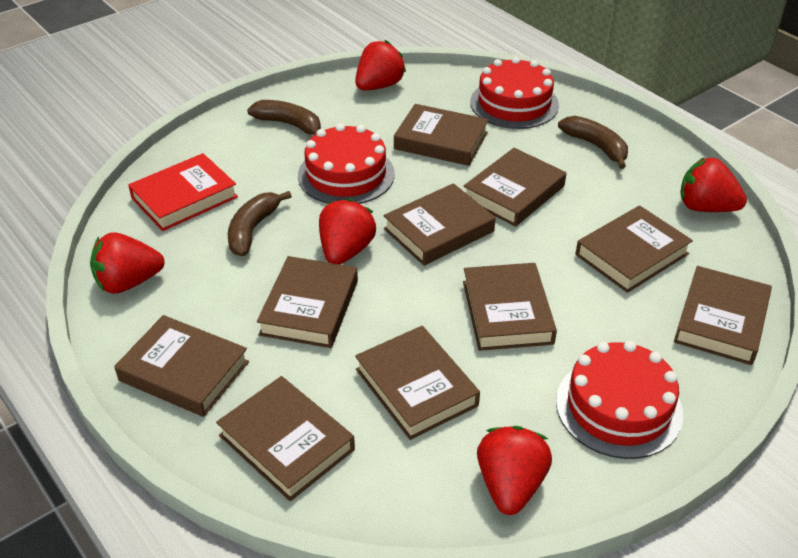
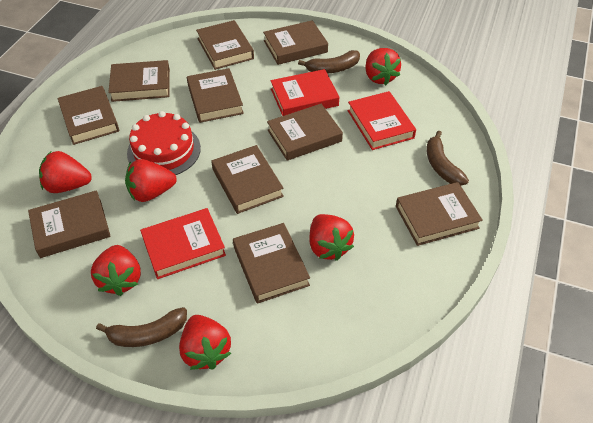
red book: [128,153,238,231] = 1 -> [140,208,226,279] [271,69,339,116] [348,91,416,150] = 3
red cake: [298,123,395,204] [471,57,559,129] [556,341,683,459] = 3 -> [127,111,201,175] = 1
red strawberry: [90,232,165,294] [319,198,376,264] [355,40,406,91] [477,426,552,515] [680,157,747,212] = 5 -> [39,151,92,193] [91,245,141,296] [125,159,177,202] [179,315,231,370] [309,214,354,261] [365,48,401,85] = 6

